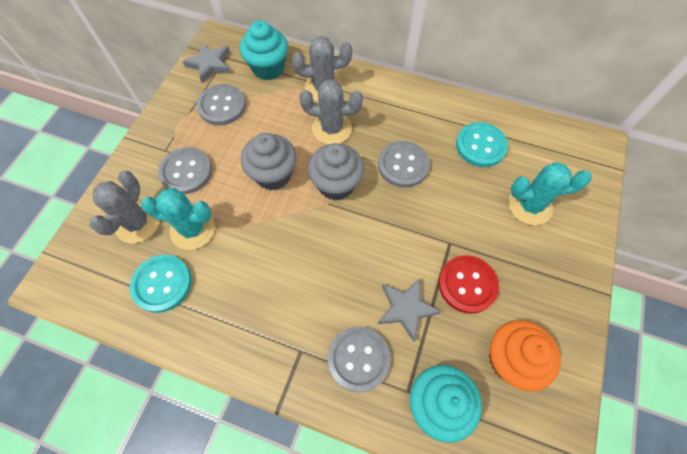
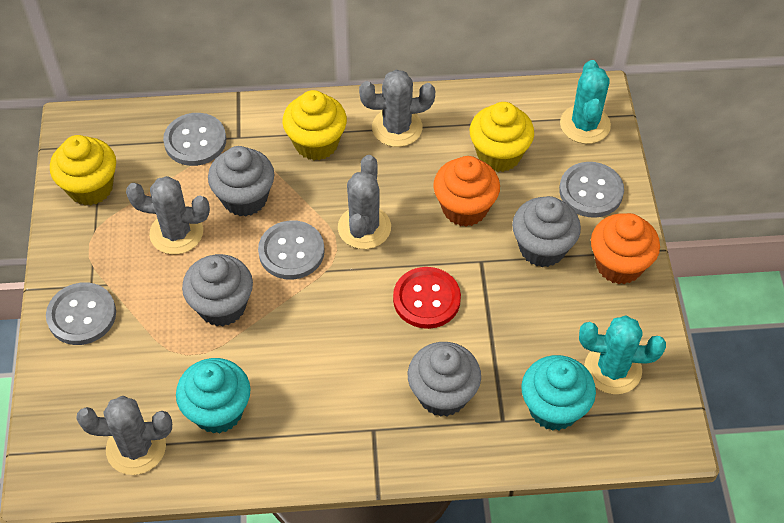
grey cactus: [90,171,160,243] [292,36,352,102] [299,79,363,144] = 3 -> [76,396,172,475] [126,176,210,254] [338,155,391,249] [359,70,435,147] = 4
grey cupcake: [241,133,296,190] [308,143,364,200] = 2 -> [182,254,253,326] [208,146,274,217] [408,342,481,417] [512,196,581,267] = 4
grey star: [182,42,230,83] [378,278,441,342] = 2 -> none = 0
orange cupcake: [489,320,561,391] = 1 -> [433,156,500,227] [591,213,660,284] = 2
turquoise button: [130,255,191,313] [456,122,508,167] = 2 -> none = 0
yellow cupcake: none = 0 -> [50,135,116,205] [282,90,347,160] [470,102,534,172] = 3

